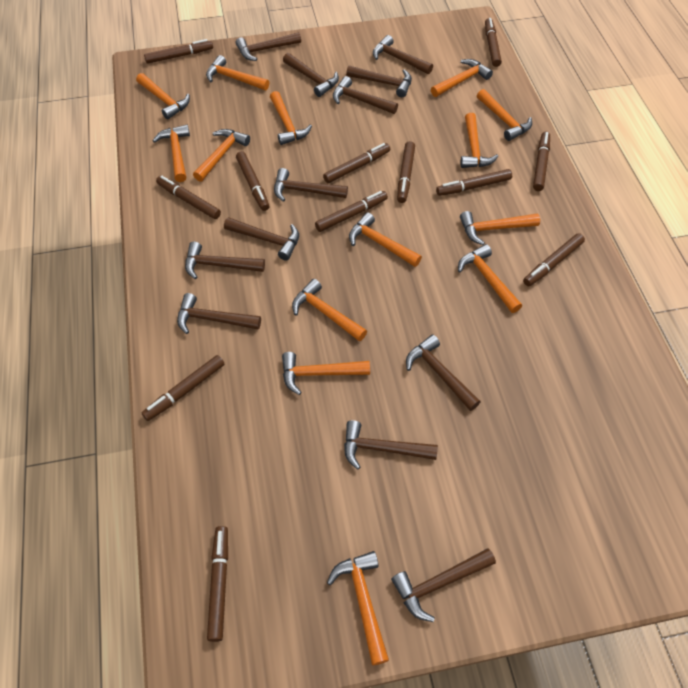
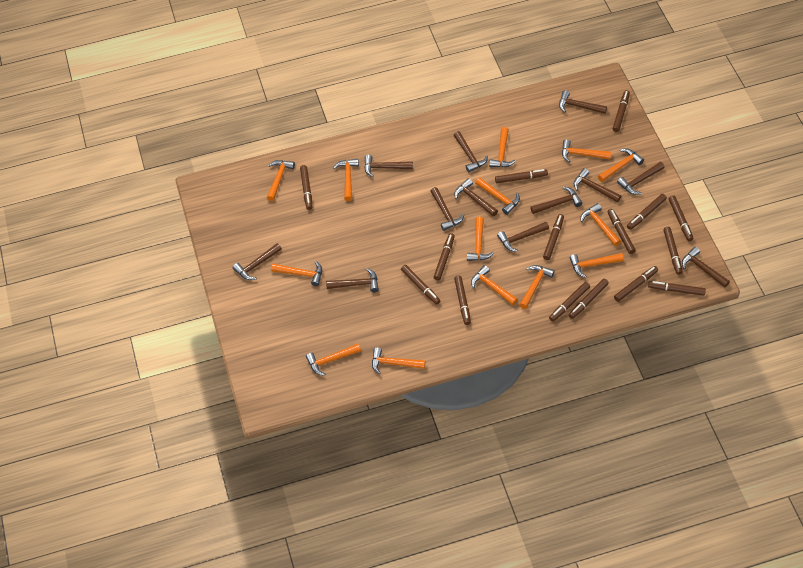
brown marker: [142,355,224,421] [144,39,213,64] [156,176,221,219] [207,526,228,642] [236,151,270,211] [315,191,388,232] [323,143,390,183] [397,141,415,203] [436,169,512,196] [485,18,502,67] [523,233,585,286] [533,132,550,191] = 12 -> [300,165,312,210] [401,265,440,305] [434,233,455,280] [454,275,471,325] [495,169,548,183] [543,214,564,260] [549,282,590,322] [568,279,609,319] [608,209,636,254] [613,90,630,132] [614,266,658,302] [627,194,667,230] [648,281,706,296] [663,227,683,275] [669,195,693,241] = 15

